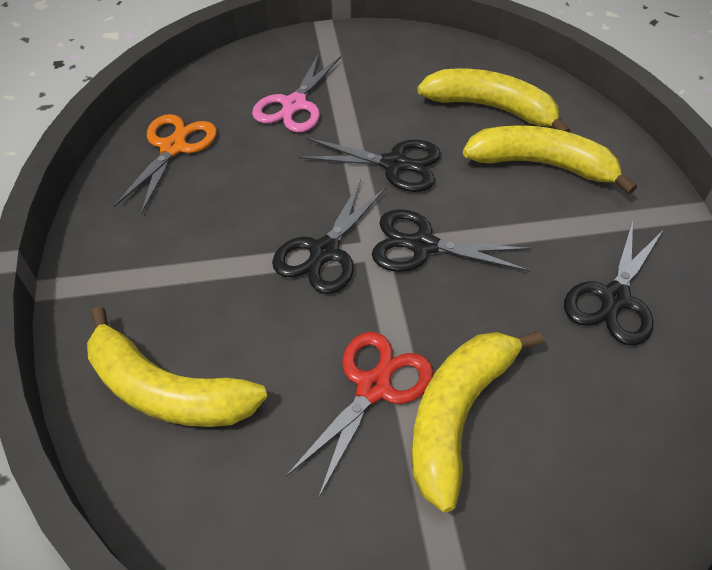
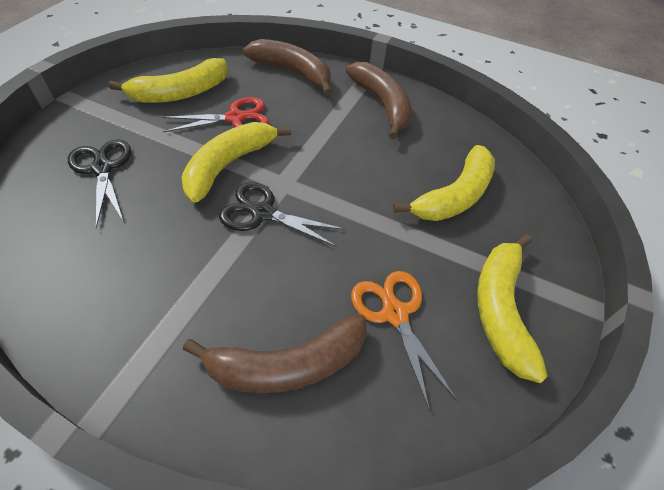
black scissors: [272,180,387,294] [298,138,441,192] [372,209,531,272] [564,220,664,346] = 4 -> [68,139,131,228] [219,182,345,247] = 2
brown banana: none = 0 -> [183,314,367,393] [243,39,332,95] [346,62,412,139] = 3
pink scissors: [252,53,341,132] = 1 -> none = 0

